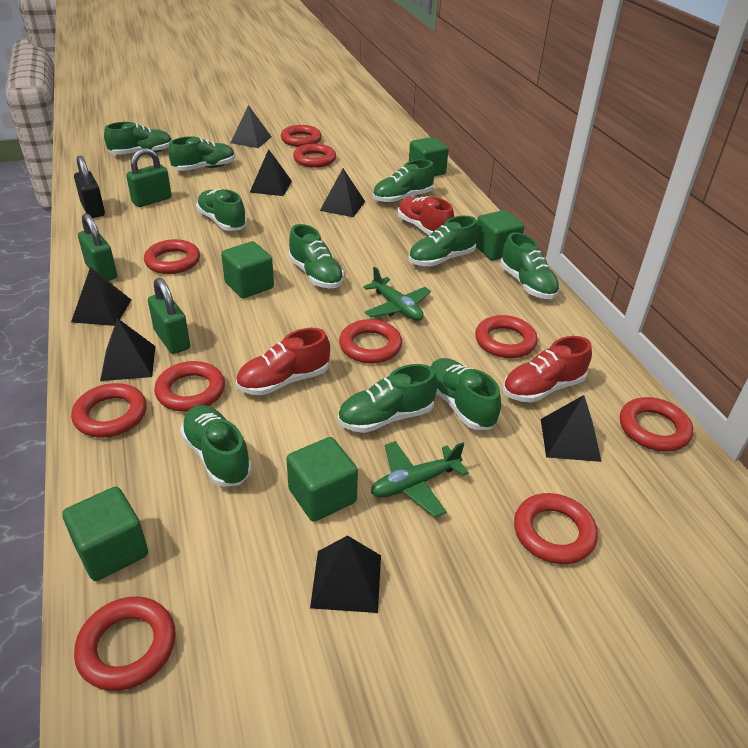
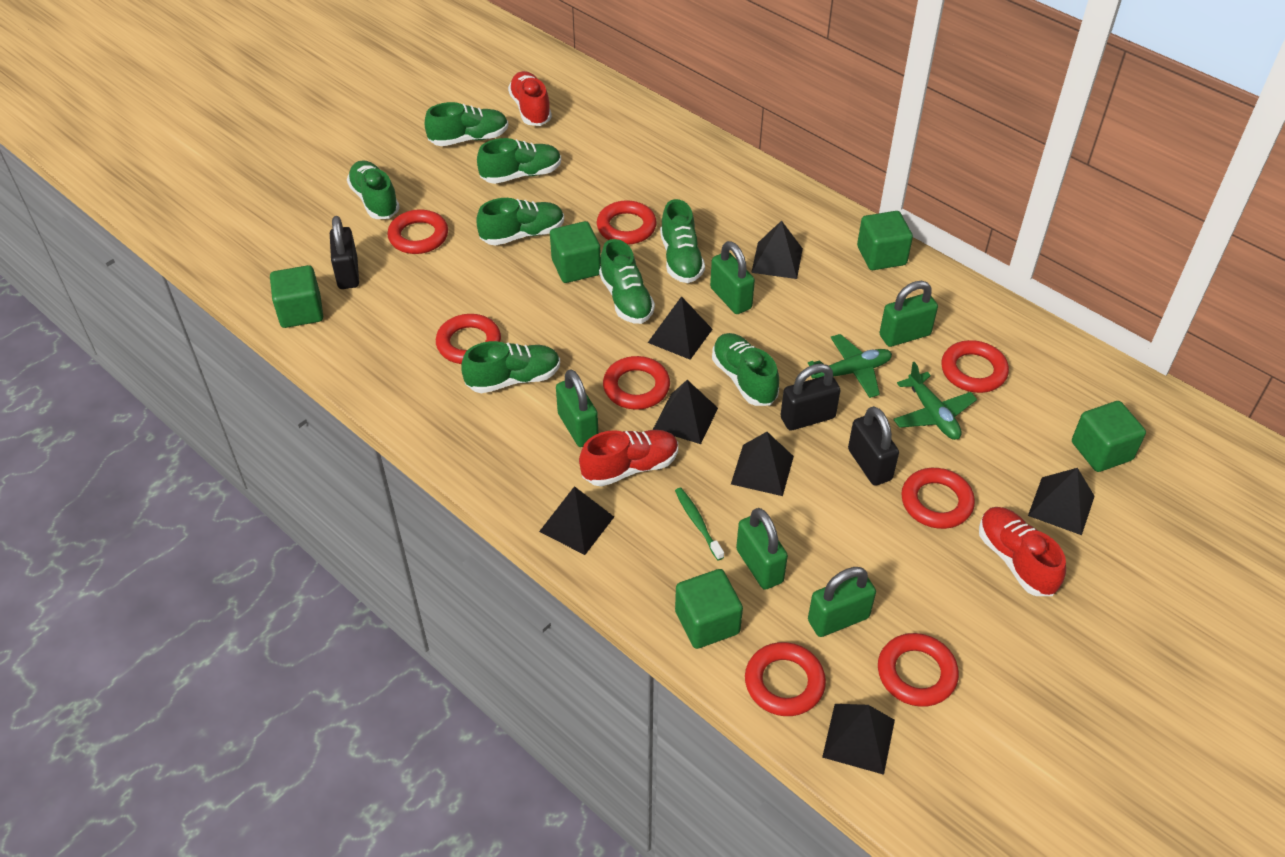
black padlock: [74,156,105,218] = 1 -> [330,216,359,289] [781,364,841,431] [848,406,899,486] = 3
green padlock: [78,213,117,281] [126,148,172,207] [148,278,190,354] = 3 -> [556,369,598,447] [710,241,755,314] [736,508,788,590] [808,567,876,637] [879,281,938,347] = 5
green shoe: [104,122,172,155] [168,136,235,171] [180,405,252,487] [196,189,247,231] [289,224,344,288] [338,364,438,433] [372,159,435,203] [408,216,478,266] [431,358,501,430] [500,232,560,299] = 10 -> [347,160,400,219] [425,102,508,146] [461,341,560,393] [476,198,564,246] [477,138,561,184] [599,239,655,324] [660,199,705,283] [712,333,779,406] = 8
green toothbrush: none = 0 -> [675,488,724,560] = 1
red ring: [71,383,147,437] [74,597,176,691] [144,239,200,274] [154,361,225,412] [281,125,322,147] [293,144,336,168] [339,319,402,363] [475,315,538,358] [514,493,598,564] [620,397,693,452] = 10 -> [387,209,448,254] [436,314,501,364] [597,200,657,245] [603,356,670,410] [745,642,826,716] [878,633,959,707] [901,468,975,529] [941,340,1009,393] = 8

